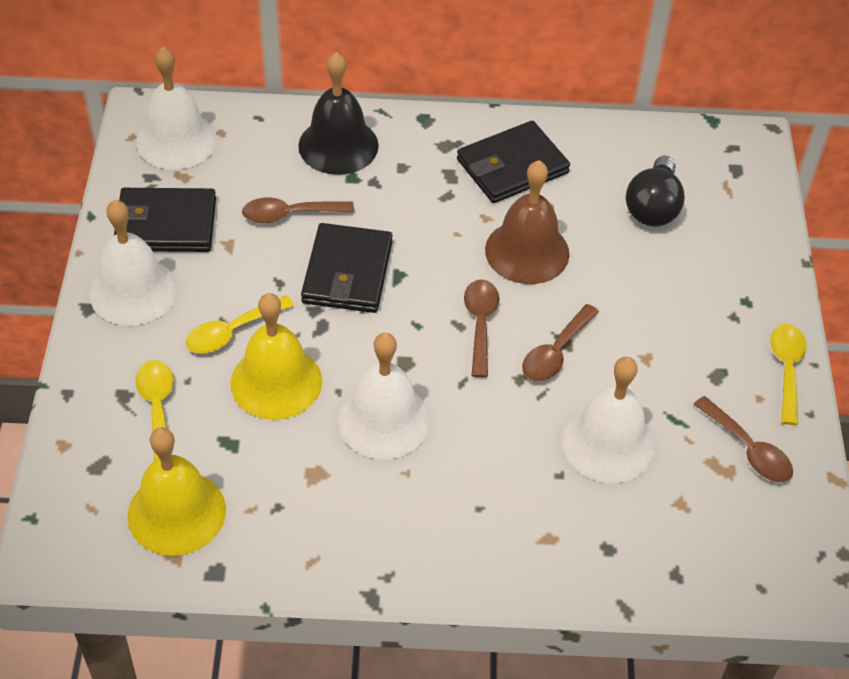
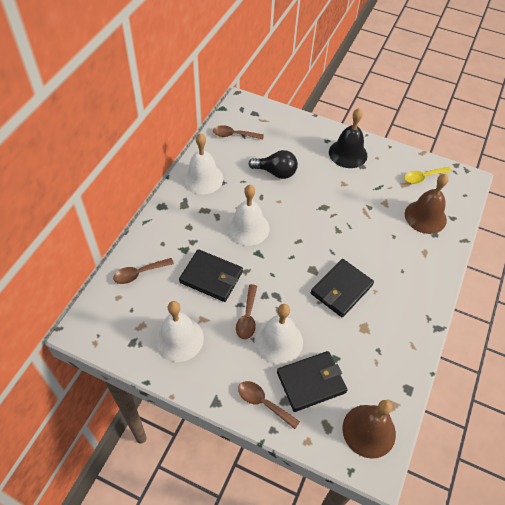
brown bell: [485,160,570,284] = 1 -> [342,400,396,459] [405,174,449,234] = 2
yellow bell: [127,427,226,556] [231,293,322,420] = 2 -> none = 0
yellow spoon: [136,360,173,460] [185,295,294,353] [770,324,807,425] = 3 -> [404,167,452,184] = 1

